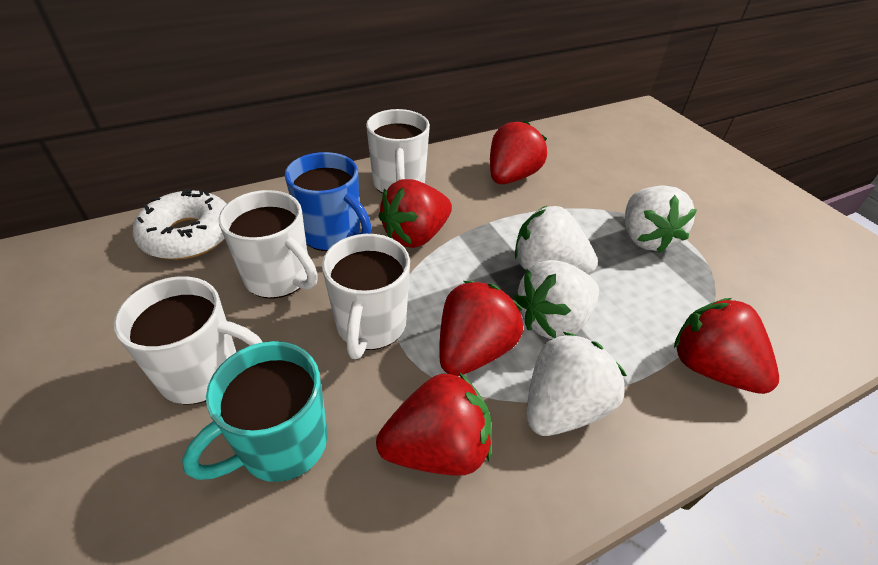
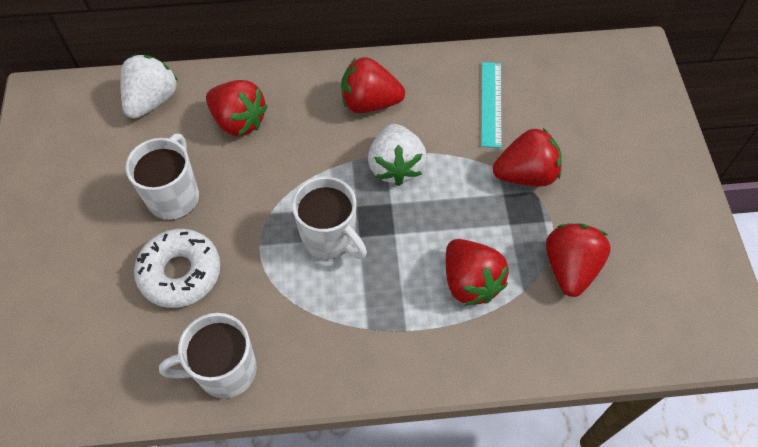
blue mug: [285,152,371,251] = 1 -> none = 0
turquoise mug: [182,341,327,482] = 1 -> none = 0
turquoise ruler: none = 0 -> [481,62,502,148] = 1
white mug: [114,276,262,405] [219,190,318,299] [322,234,410,359] [366,109,430,194] = 4 -> [126,134,199,220] [159,313,257,398] [292,176,367,259] = 3
white strawberry: [514,260,599,339] [515,206,598,275] [526,332,627,436] [625,185,697,253] = 4 -> [121,55,178,119] [368,124,427,186] = 2

